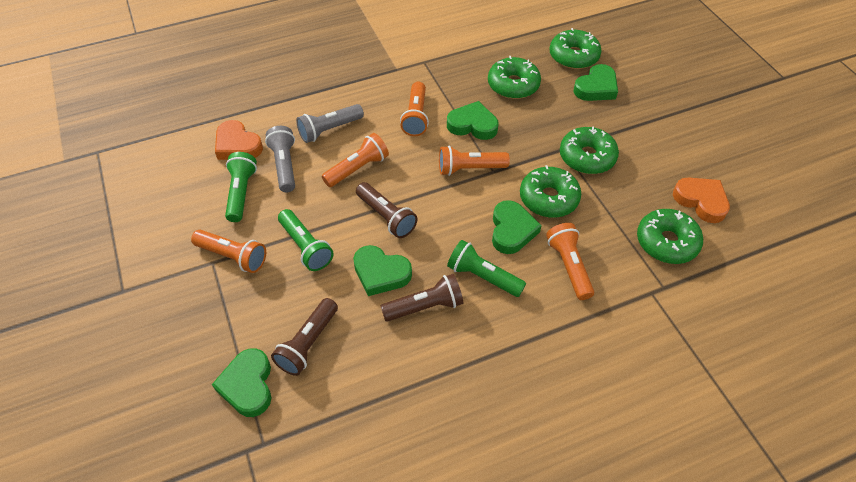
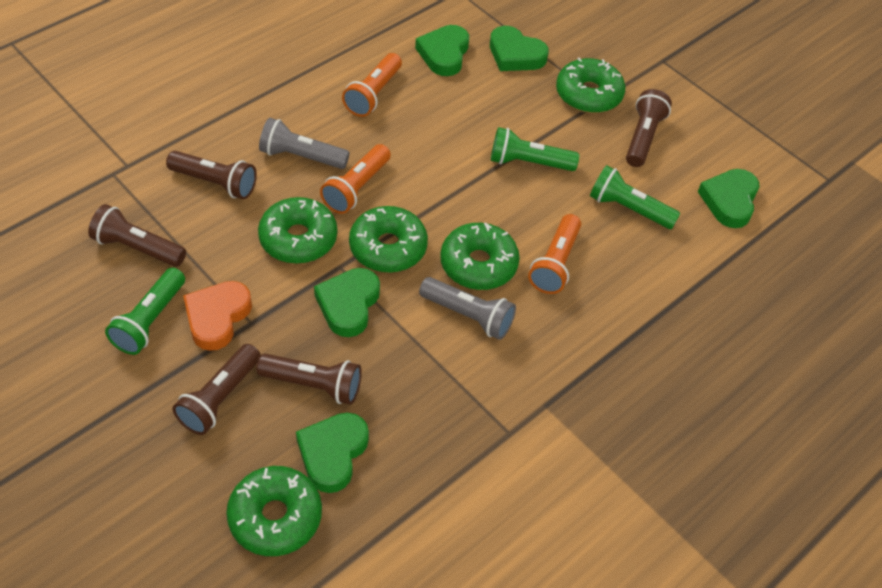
brown flashlight: [271,298,338,376] [356,182,417,238] [381,274,463,322] = 3 -> [88,204,186,267] [166,151,257,199] [173,344,261,435] [256,354,362,405] [626,89,672,167] = 5
orange flashlight: [191,230,266,273] [322,133,389,187] [400,82,429,136] [439,146,510,176] [546,223,594,300] = 5 -> [320,144,391,214] [342,53,402,117] [528,214,581,294] = 3
orange heart: [215,120,263,160] [673,177,730,223] = 2 -> [183,281,252,351] = 1

